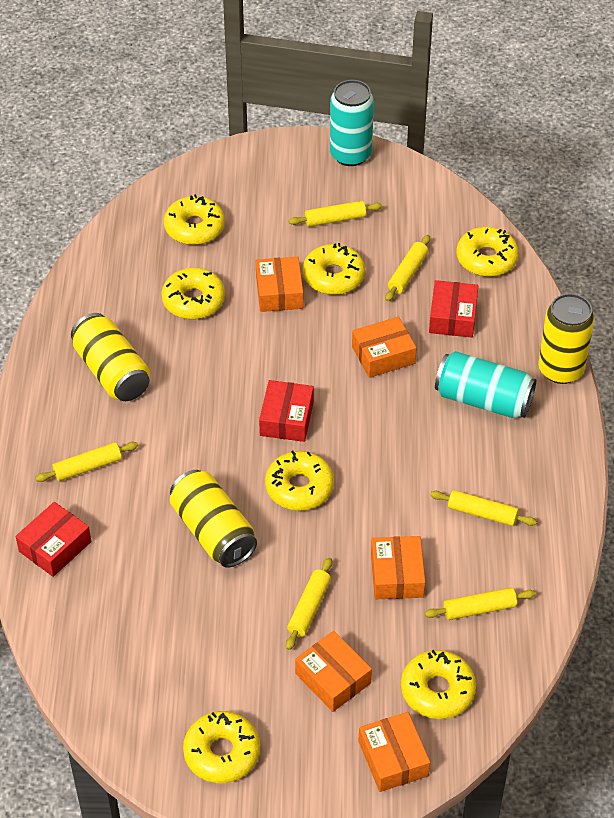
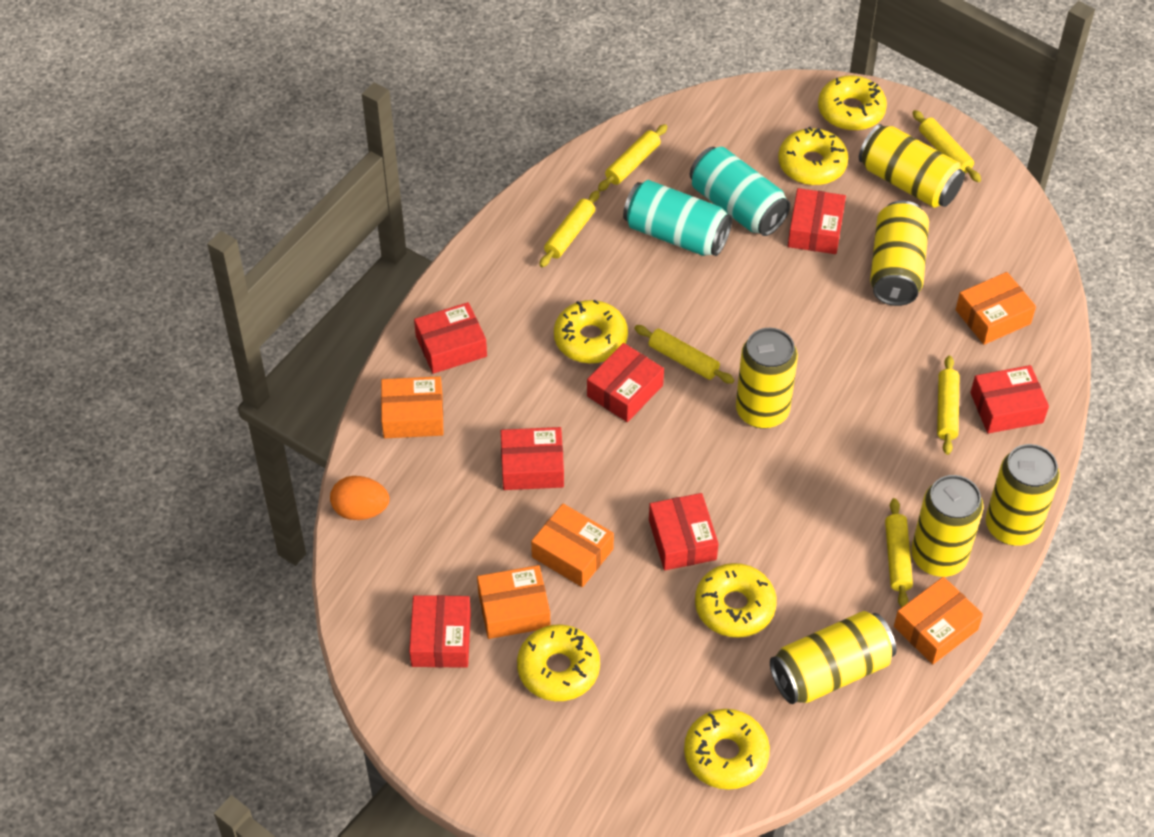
orange egg: none = 0 -> [330,476,389,520] = 1
red box: [15,502,91,577] [259,380,314,442] [429,280,478,338] = 3 -> [409,595,471,668] [414,302,487,374] [501,427,564,490] [587,343,664,422] [649,493,719,570] [788,188,846,254] [970,365,1049,434] = 7
yellow can: [71,313,150,401] [170,470,257,568] [538,293,594,384] = 3 -> [736,328,798,429] [770,611,896,704] [859,124,965,208] [870,201,929,306] [911,475,983,577] [986,444,1060,546] = 6
yellow donut: [162,268,225,319] [164,194,225,245] [183,711,260,783] [265,451,334,511] [303,243,365,295] [401,650,476,719] [456,227,519,277] = 7 -> [517,624,600,701] [554,300,628,364] [684,709,770,790] [695,563,777,638] [778,127,848,185] [818,76,887,131] = 6

